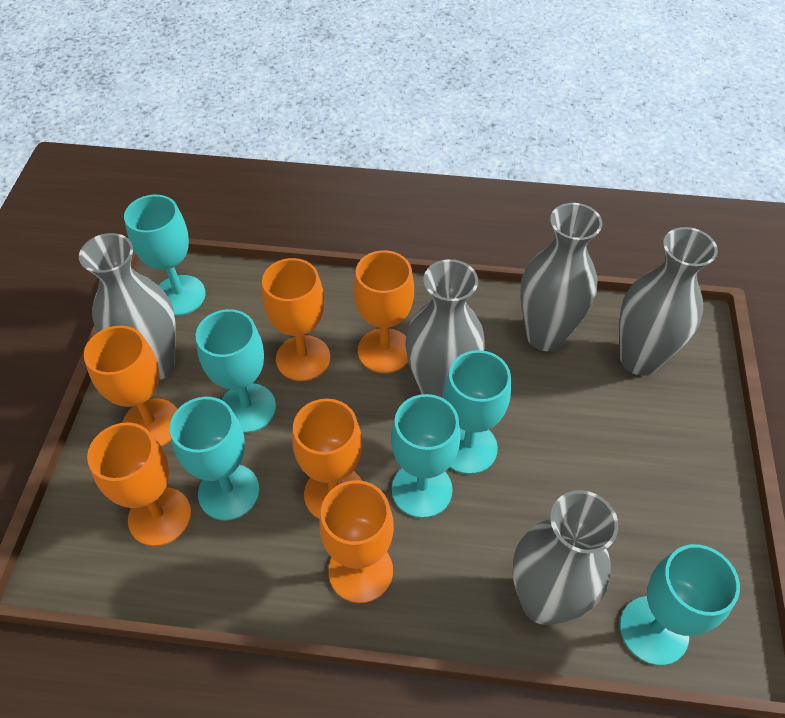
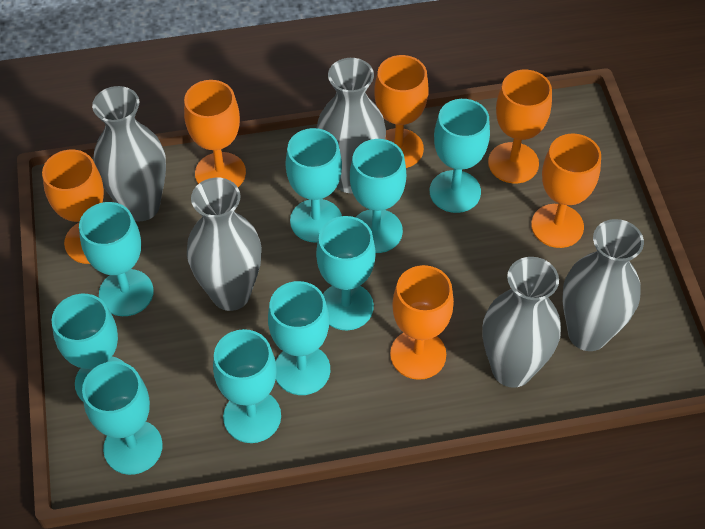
turquoise goblet: [124,195,206,316] [170,397,260,521] [196,309,276,433] [391,394,461,518] [444,350,511,474] [620,544,740,666] = 6 -> [52,294,125,401] [79,202,154,316] [82,361,163,475] [213,329,281,443] [268,281,330,395] [286,128,342,243] [316,216,376,330] [350,139,406,253] [430,99,490,213] = 9

